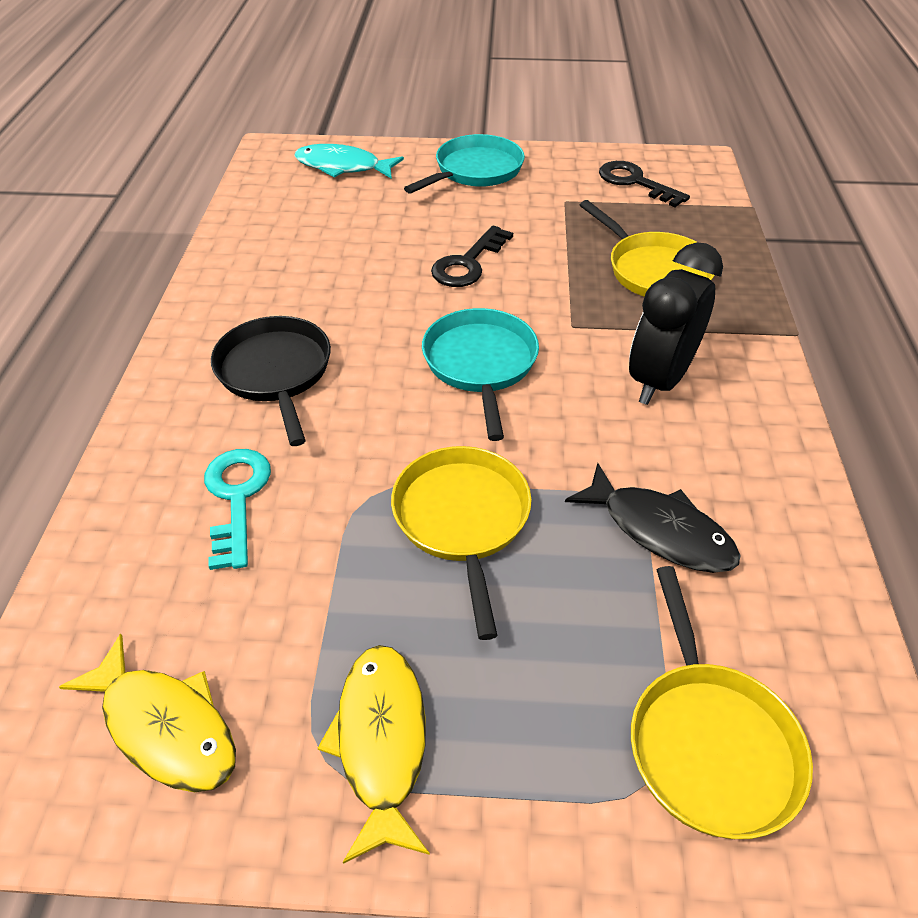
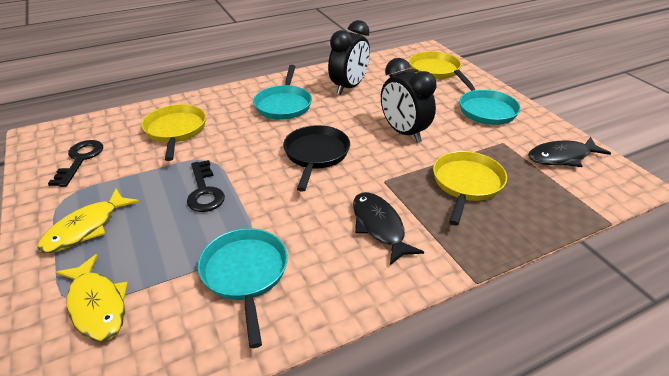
black clock: [629,242,723,405] = 1 -> [328,20,370,95] [381,58,436,143] = 2
black fish: [565,463,740,573] = 1 -> [353,192,424,265] [528,137,611,167] = 2
turquoise fish: [294,144,404,179] = 1 -> none = 0
turquoise key: [204,449,271,570] = 1 -> none = 0
turquoise pan: [404,134,525,194] [422,308,539,441] = 2 -> [198,228,288,348] [253,65,312,120] [454,70,521,125] = 3

